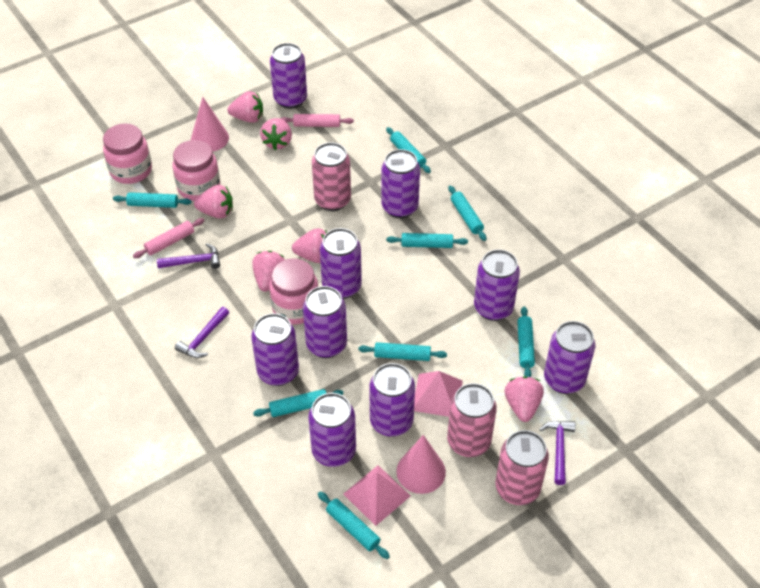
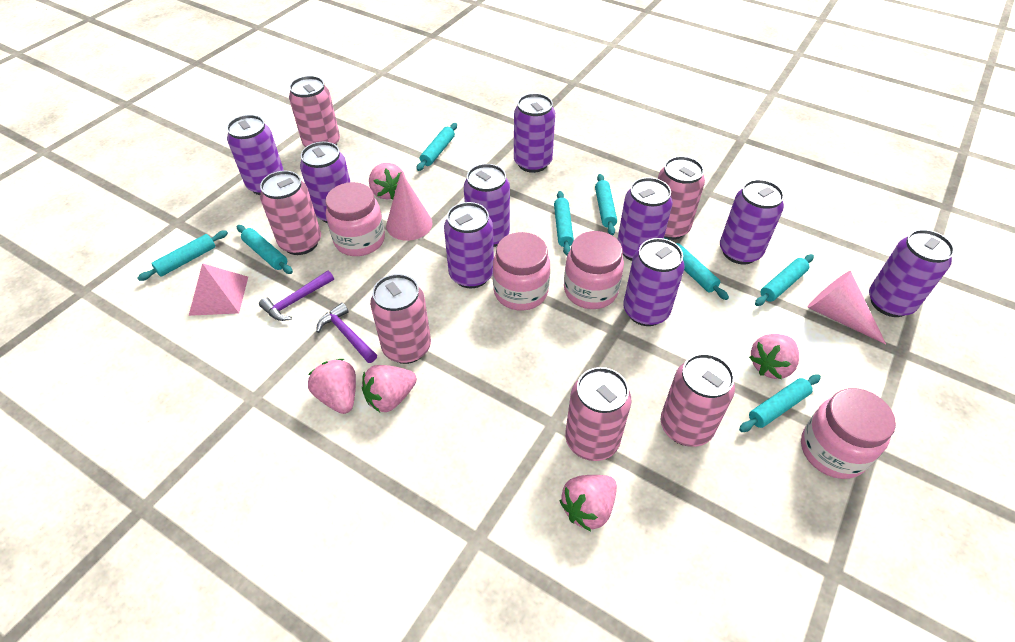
pink can: [312,142,351,211] [447,383,497,457] [495,430,549,505] = 3 -> [260,171,321,255] [289,76,340,147] [370,274,431,364] [565,367,631,461] [658,156,705,240] [661,354,735,447] = 6
pink jar: [103,123,152,184] [172,140,220,201] [269,258,318,325] = 3 -> [325,182,385,256] [493,232,550,311] [564,231,624,309] [801,388,896,479] = 4
pink pyramid: [344,465,411,526] [414,371,463,417] = 2 -> [189,263,248,316] = 1
pink rolling pin: [133,218,205,258] [280,114,354,127] = 2 -> none = 0
pink strawberry: [194,185,233,218] [227,91,263,123] [252,251,285,292] [260,118,292,150] [292,228,327,263] [505,376,544,422] = 6 -> [308,359,356,414] [362,365,417,412] [369,163,406,199] [559,475,617,531] [749,334,799,379] = 5
purple hammer: [157,243,220,269] [175,307,229,358] [539,421,576,485] = 3 -> [259,271,334,321] [316,303,377,363] = 2

